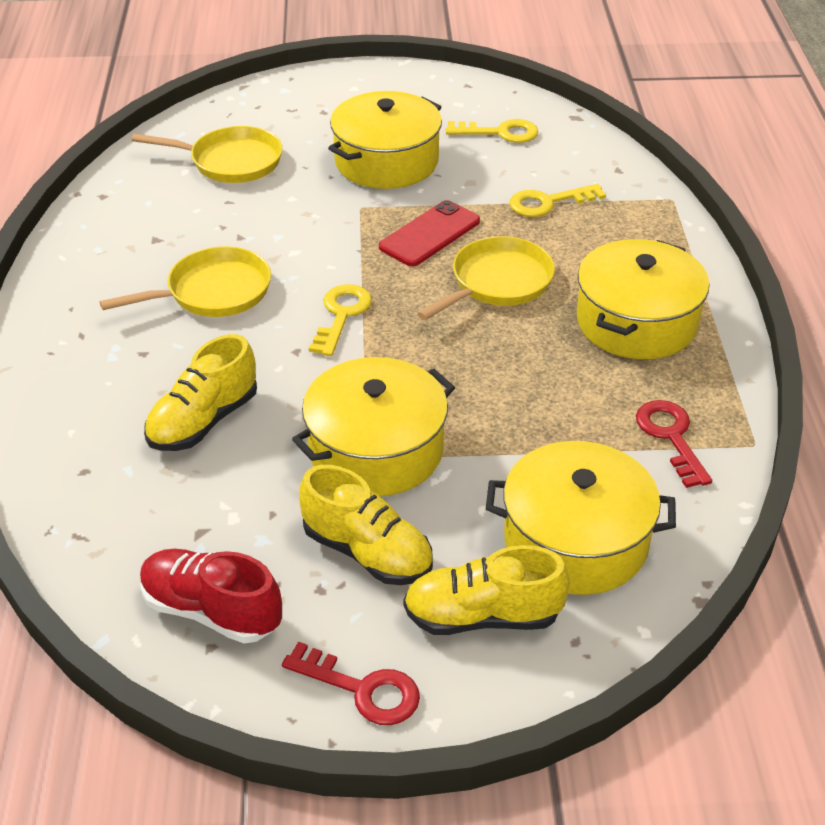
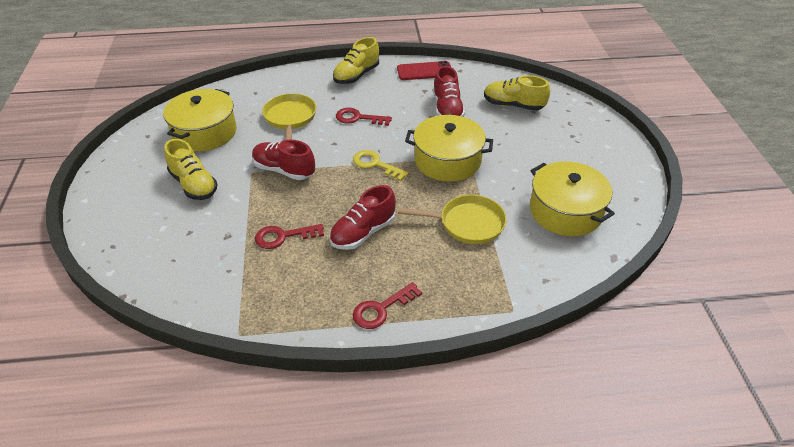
red key: [282,641,420,725] [636,400,712,488] = 2 -> [255,224,324,249] [336,108,392,126] [353,282,422,329] = 3
red shoe: [140,549,282,644] = 1 -> [252,140,315,180] [329,185,396,250] [433,66,465,117] = 3
yellow key: [309,284,372,356] [446,119,538,143] [509,184,606,217] = 3 -> [353,150,409,181] = 1
yellow pan: [100,246,271,317] [131,126,282,183] [417,236,555,320] = 3 -> [262,93,316,140] [398,195,507,244] = 2
yellow pot: [292,357,455,496] [328,91,442,189] [486,441,676,595] [577,239,709,359] = 4 -> [163,89,237,151] [405,115,493,182] [530,161,615,236] = 3

